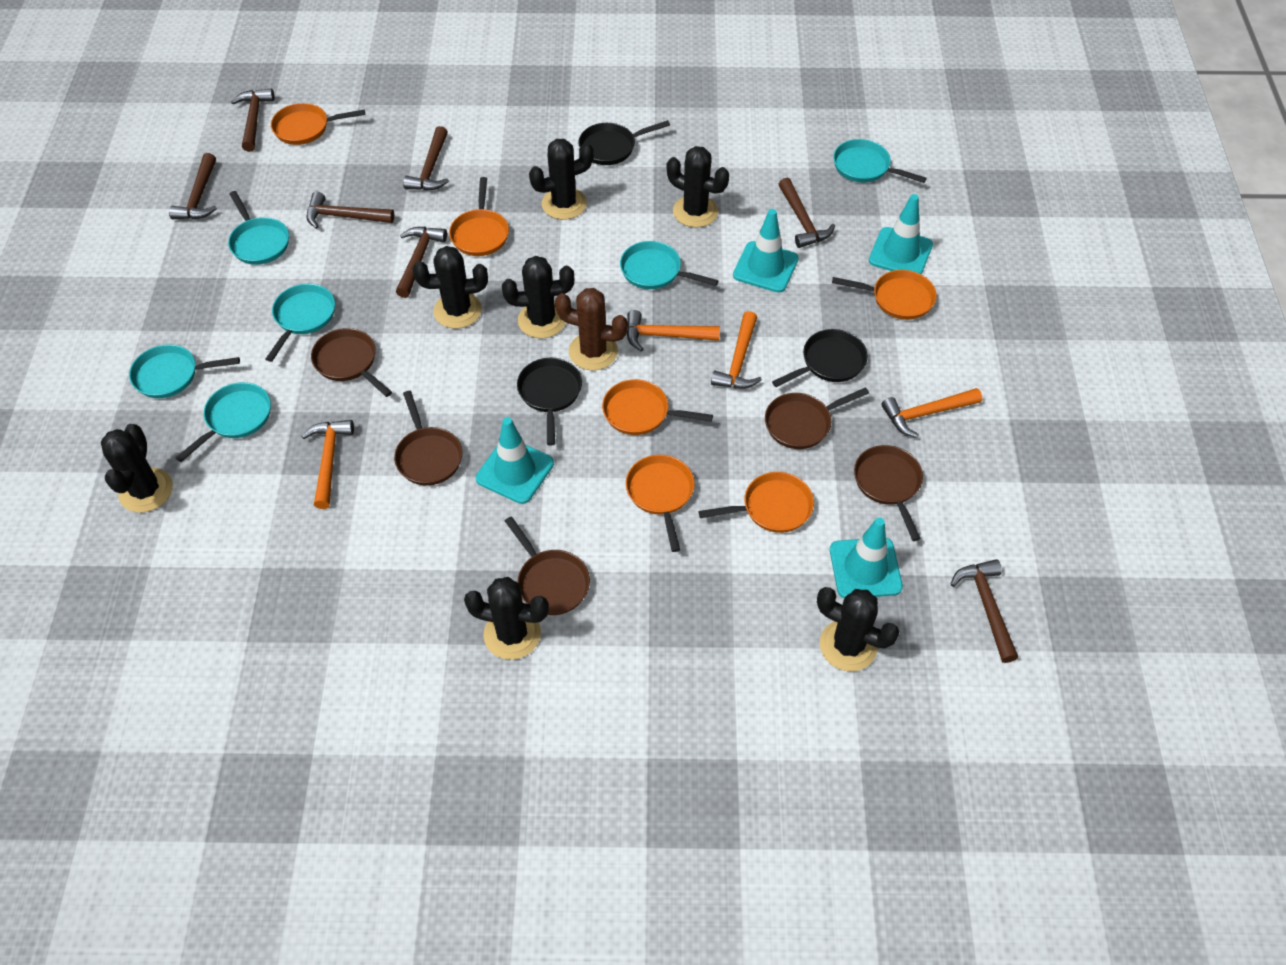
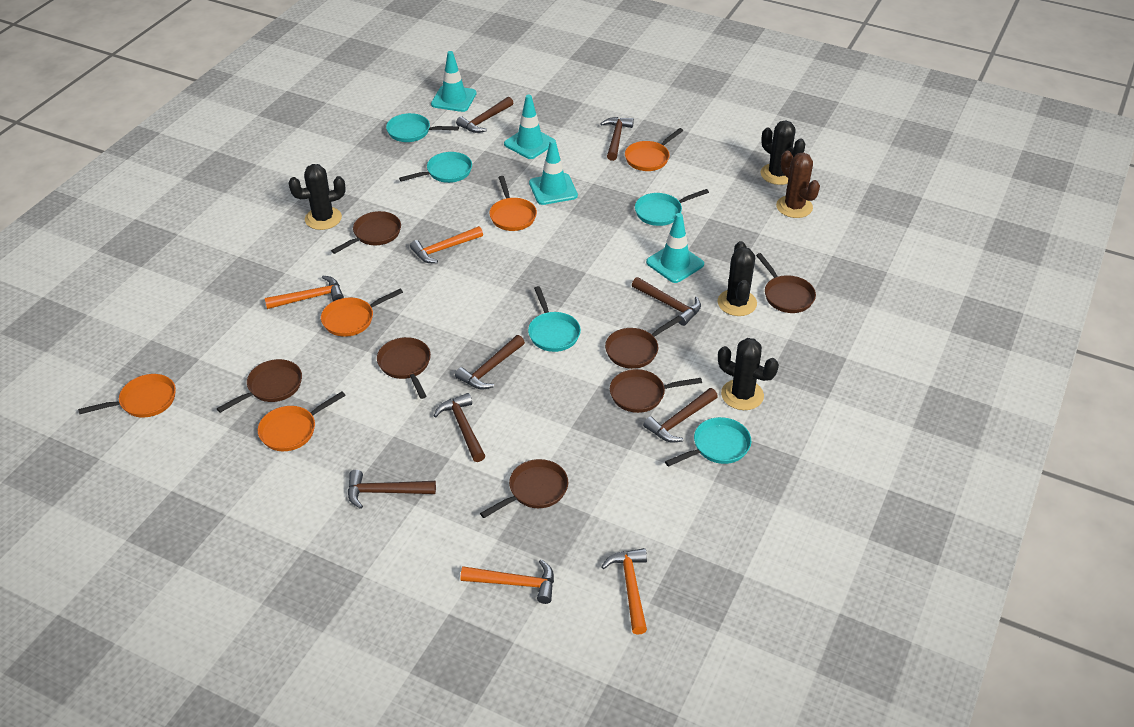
black cactus: [101,424,173,513] [413,246,488,329] [464,577,549,660] [502,256,574,338] [529,139,594,220] [667,146,729,228] [817,587,900,671] = 7 -> [288,164,346,230] [717,241,757,316] [718,338,779,410] [760,120,805,185] = 4
black pan: [517,358,582,446] [578,120,670,165] [772,329,868,387] = 3 -> none = 0
brown pan: [311,328,392,397] [394,391,462,486] [505,516,590,615] [765,387,869,449] [854,445,923,541] = 5 -> [217,359,302,413] [331,211,401,254] [377,337,431,399] [480,459,568,518] [605,316,682,369] [610,369,702,413] [756,253,816,313] = 7
orange pan: [271,103,365,145] [449,177,509,256] [602,379,713,435] [626,455,695,552] [698,472,814,533] [832,270,937,320] = 6 -> [78,374,176,417] [258,391,346,451] [321,289,403,337] [489,176,537,231] [625,128,683,171] = 5
turquoise pan: [129,344,240,398] [176,382,271,462] [228,191,289,265] [266,284,335,362] [620,241,719,289] [833,139,927,183] = 6 -> [386,113,459,142] [399,152,472,183] [528,286,581,352] [635,189,709,226] [665,417,751,467] = 5

